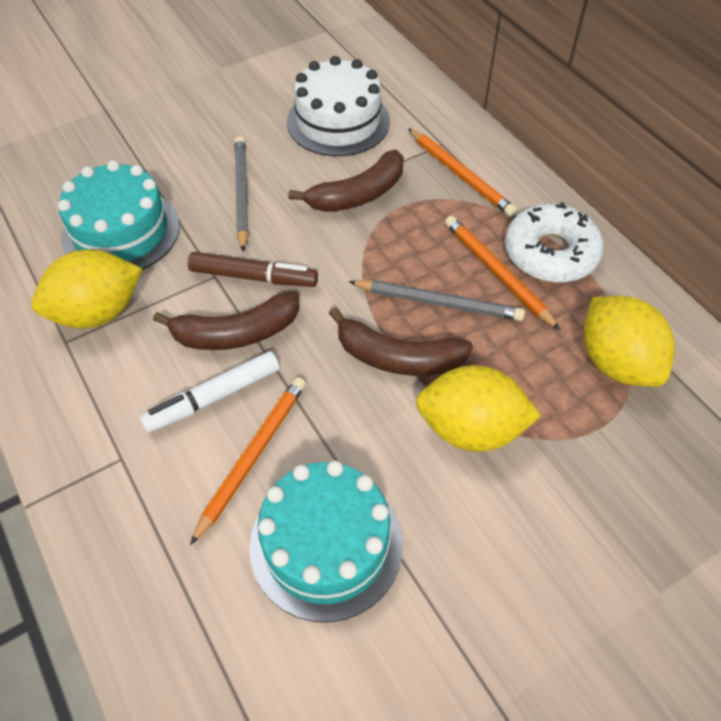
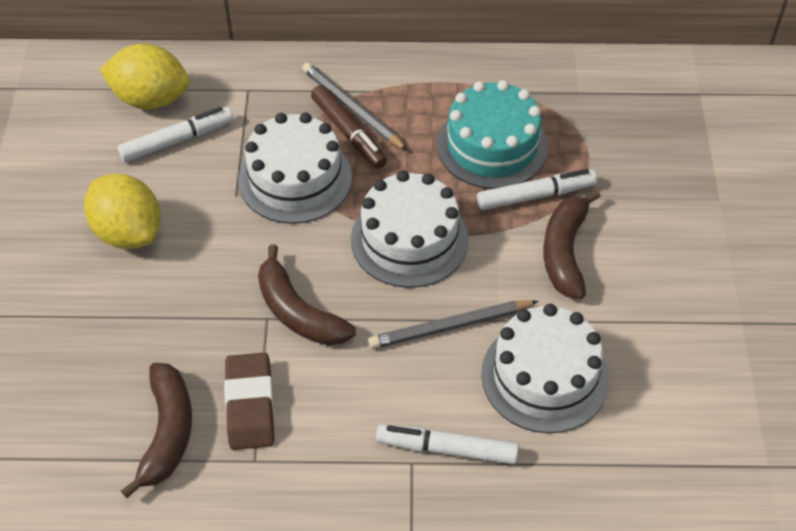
brown eraser: none = 0 -> [224,352,274,450] = 1
orange pencil: [190,377,306,545] [408,128,517,217] [445,215,560,330] = 3 -> none = 0
turquoise cake: [58,160,179,270] [249,460,403,622] = 2 -> [437,80,548,189] = 1
white cake: [287,56,390,156] = 1 -> [238,113,352,224] [351,171,469,288] [481,304,609,433] = 3
white donut: [505,202,604,283] = 1 -> none = 0
white marker: [140,351,279,433] = 1 -> [118,107,233,162] [376,424,519,464] [477,169,597,210] = 3
yellow lemon: [32,250,142,328] [416,365,541,452] [584,296,675,387] = 3 -> [84,174,161,249] [100,44,190,110] = 2

